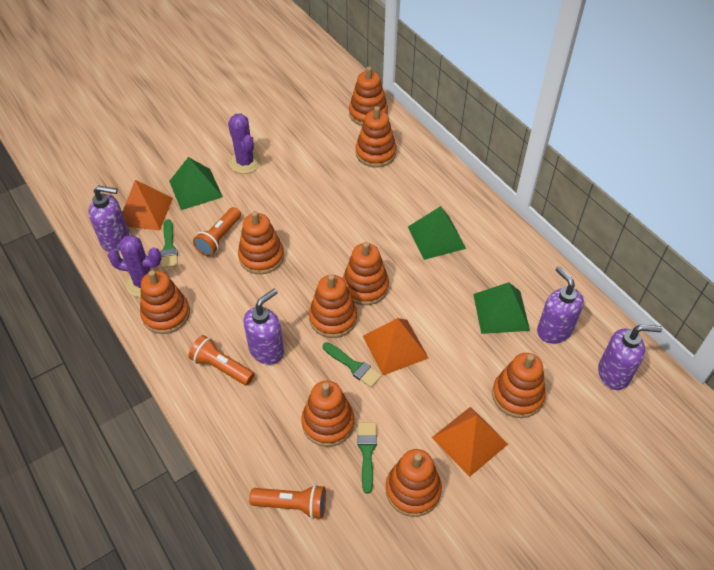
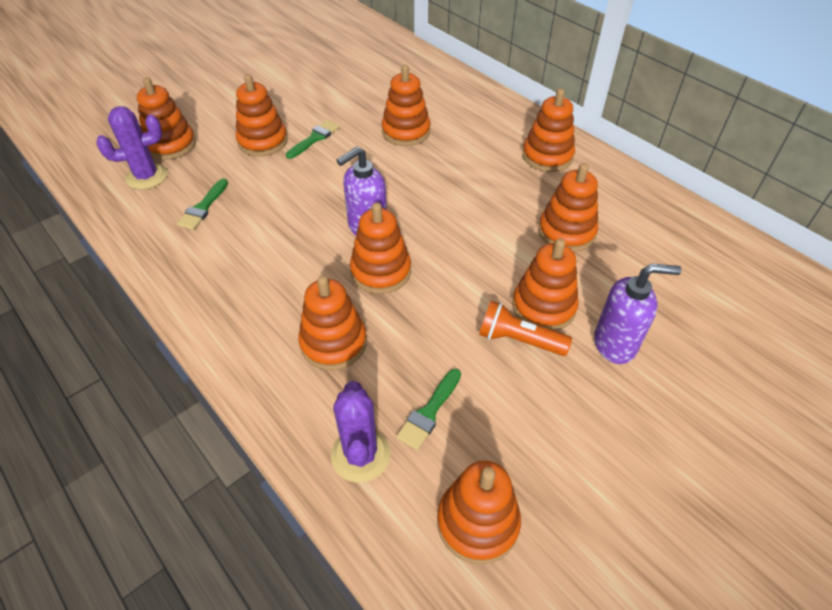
green pyramid: [169,157,223,210] [408,206,466,260] [473,282,530,334] = 3 -> none = 0
orange flashlight: [188,335,254,385] [193,207,241,257] [249,484,326,519] = 3 -> [479,301,572,356] = 1
orange pyramid: [122,180,173,231] [363,318,429,375] [432,407,508,477] = 3 -> none = 0
purple soap dispenser: [89,185,129,252] [243,289,284,365] [537,266,584,344] [598,324,662,390] = 4 -> [337,147,387,236] [594,263,682,364] = 2

